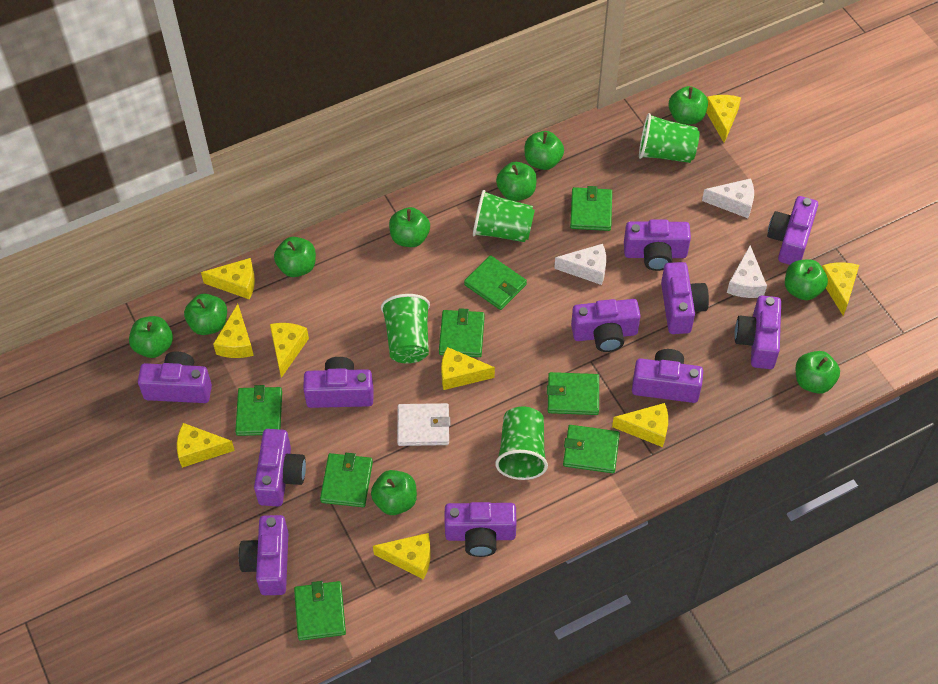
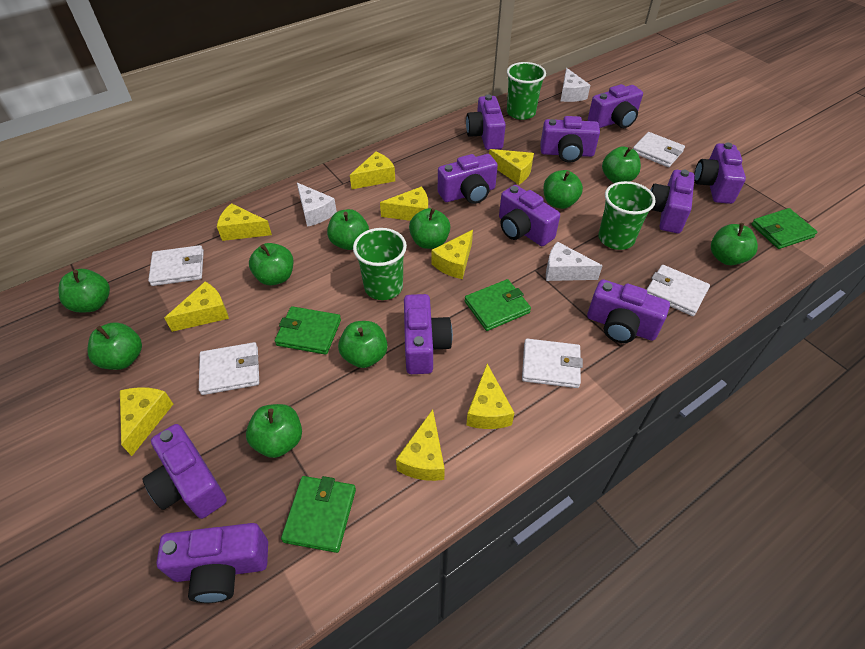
green cup: [381,294,430,363] [473,190,535,242] [495,406,548,480] [639,113,700,163] = 4 -> [353,228,407,300] [507,62,546,120] [598,181,656,250] = 3
green wallet: [235,385,282,436] [294,581,346,641] [320,453,373,507] [439,308,485,357] [464,255,527,310] [547,372,599,415] [563,425,620,473] [570,186,612,231] = 8 -> [275,306,341,355] [281,476,356,553] [465,279,531,331] [751,208,818,249] = 4
white wallet: [397,403,450,446] = 1 -> [148,245,204,286] [199,342,259,395] [522,339,583,388] [633,132,685,167] [646,265,710,316] = 5

